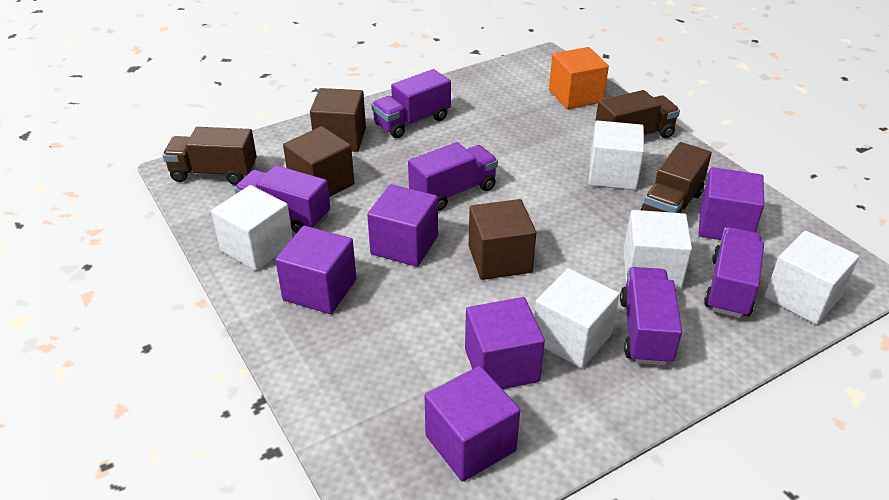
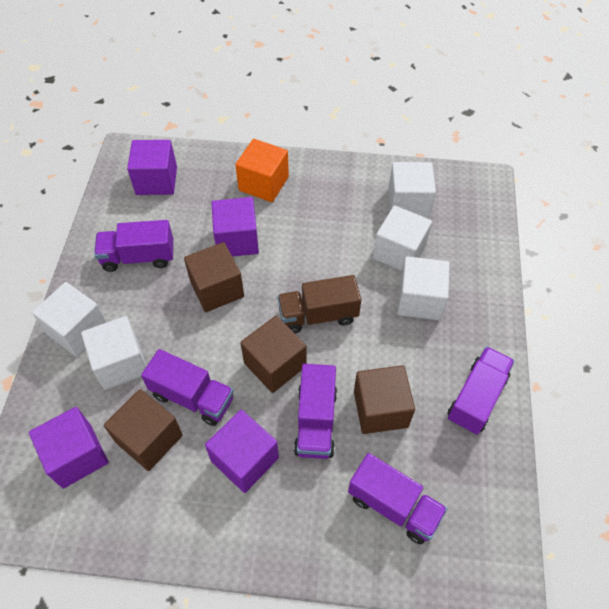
brown cube: [283,126,354,197] [310,88,366,152] [469,199,536,280] = 3 -> [104,389,183,471] [184,242,244,312] [240,316,307,393] [354,365,415,434] = 4
brown truck: [163,127,257,185] [595,90,680,138] [640,142,712,213] = 3 -> [277,275,361,334] = 1
purple cube: [275,226,356,314] [367,184,438,267] [425,366,520,482] [465,297,545,389] [698,167,764,240] = 5 -> [29,407,109,489] [127,140,177,195] [205,410,279,493] [211,197,259,256] = 4

